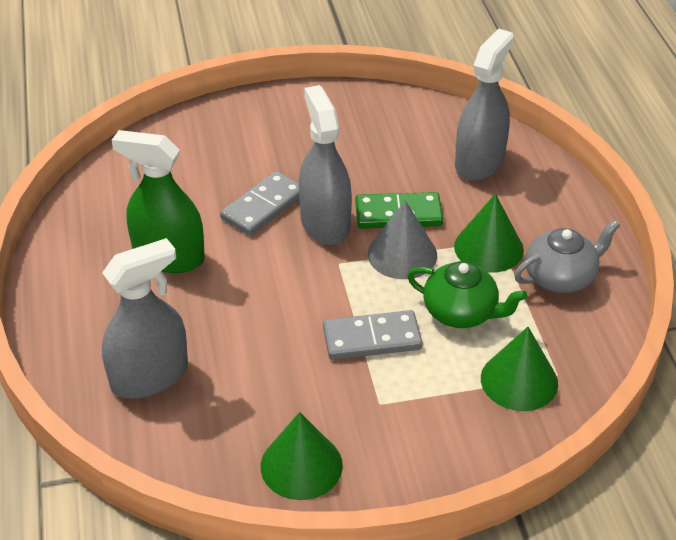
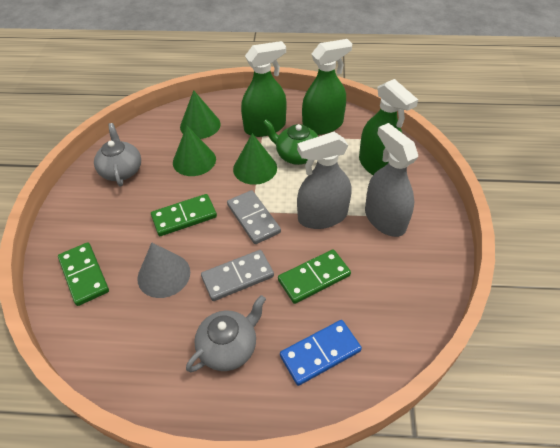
blue domino: none = 0 -> [280,320,362,386] = 1
green domino: [355,192,443,229] = 1 -> [58,242,109,306] [151,194,217,236] [278,249,351,304] = 3
green spray bottle: [112,130,205,273] = 1 -> [241,41,286,137] [302,39,352,135] [359,79,418,175] = 3
grey spray bottle: [102,238,188,399] [299,85,352,245] [455,29,514,181] = 3 -> [297,132,352,229] [365,123,418,237] = 2
grey teapot: [514,220,620,293] = 1 -> [94,123,141,186] [186,295,266,372] = 2

